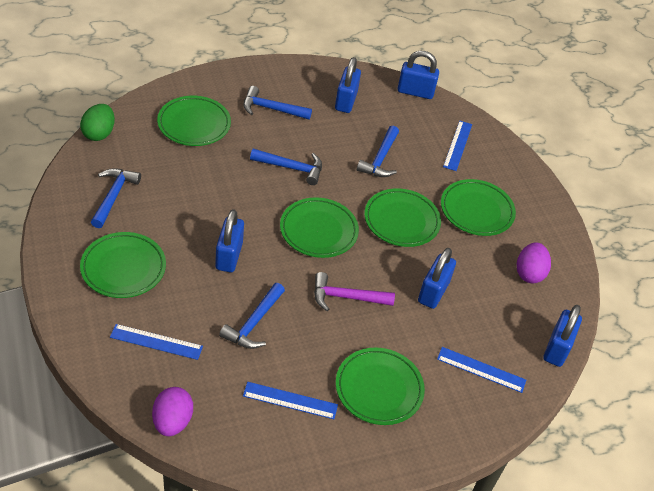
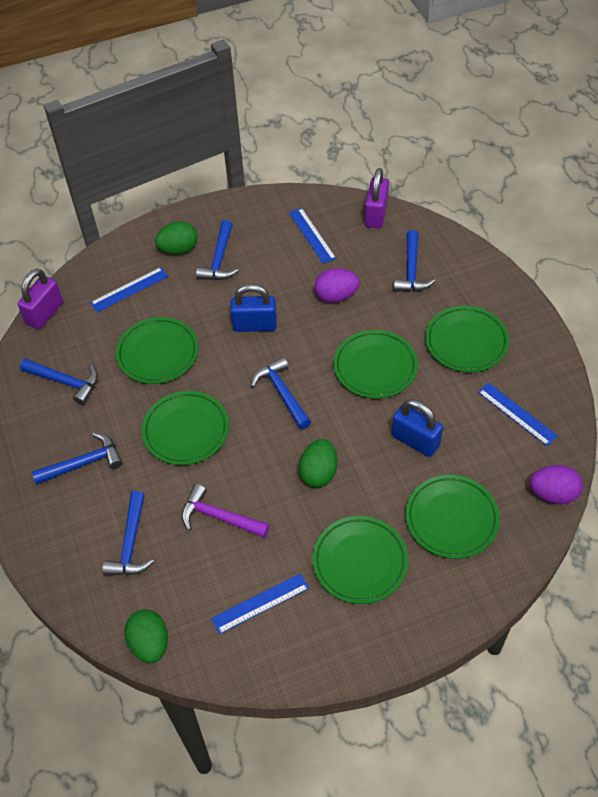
blue hammer: [91,168,141,228] [219,283,285,349] [243,86,312,120] [250,149,322,185] [357,126,399,177] = 5 -> [20,358,98,405] [32,433,123,485] [102,491,154,576] [196,220,238,280] [251,357,311,429] [394,230,435,292] = 6
blue padlock: [215,209,244,272] [335,57,361,113] [397,51,439,99] [418,248,456,309] [543,305,582,367] = 5 -> [230,284,277,332] [392,399,443,457] = 2
green egg: [80,104,115,141] = 1 -> [124,609,168,663] [155,221,198,255] [299,439,338,487] = 3
purple padlock: none = 0 -> [18,269,63,330] [365,168,389,228] = 2

